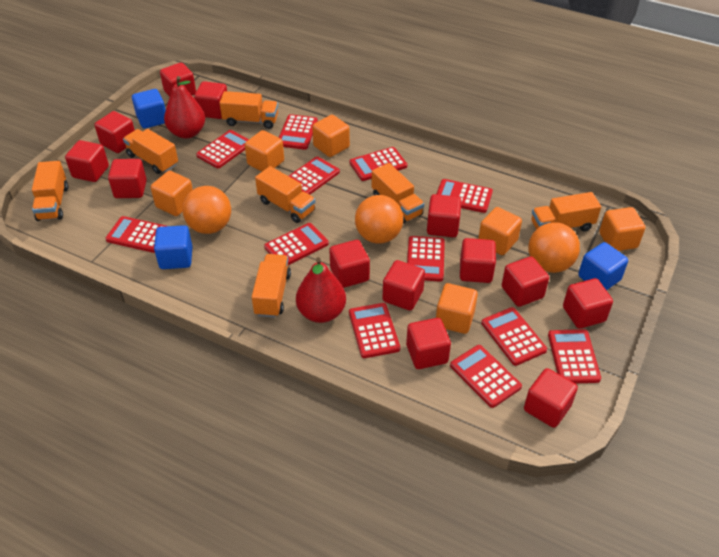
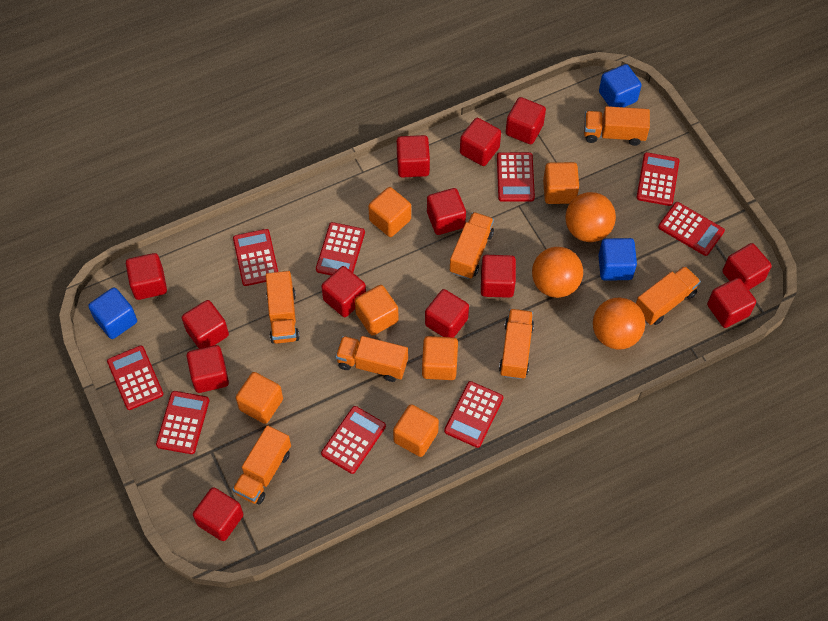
red calculator: [105,216,166,253] [196,130,249,168] [264,223,329,265] [279,114,318,150] [289,156,340,195] [349,303,400,358] [350,147,407,181] [407,236,445,282] [437,179,493,213] [450,345,522,408] [481,307,547,366] [548,329,601,384] = 12 -> [107,345,164,410] [156,391,209,454] [233,229,278,286] [316,222,365,275] [321,406,386,474] [444,381,504,448] [497,152,535,202] [636,152,679,206] [658,202,725,256] = 9
red pear: [164,76,205,139] [296,257,346,323] = 2 -> none = 0

